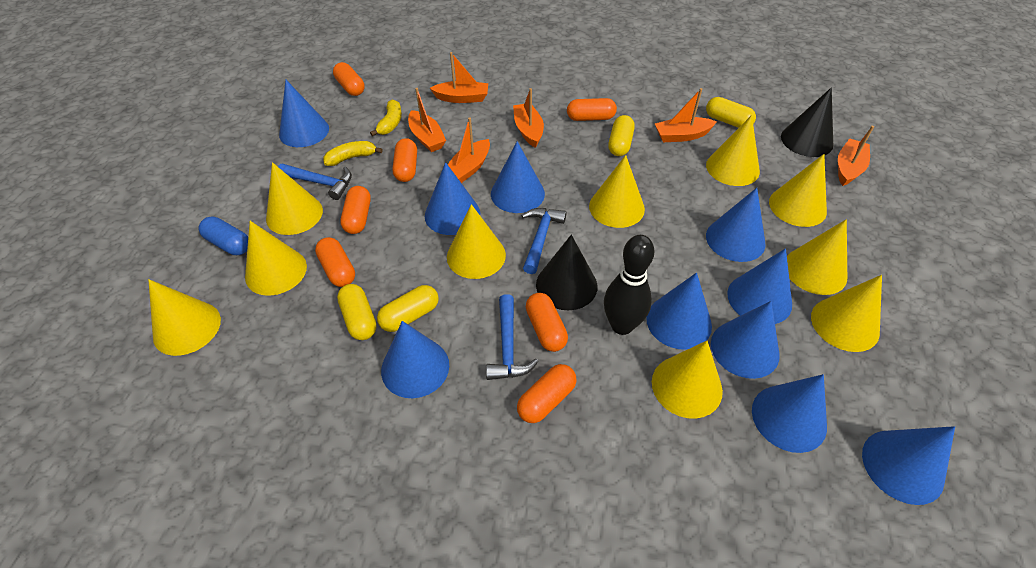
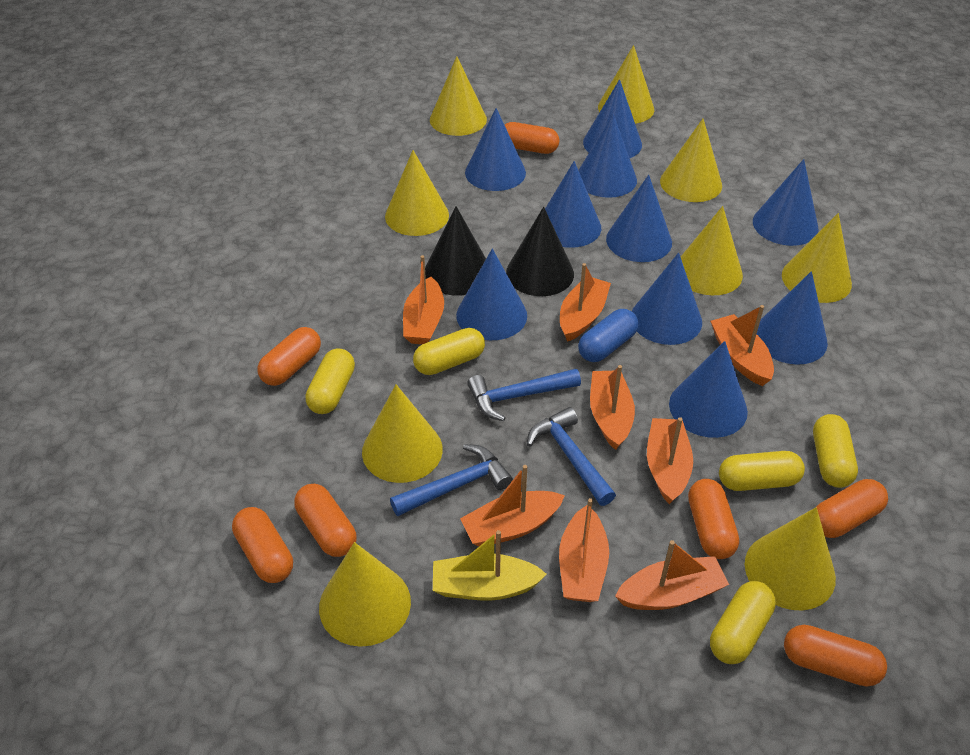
black bowling pin: [604,235,655,335] = 1 -> none = 0
orange boat: [408,88,446,152] [430,52,488,103] [448,117,490,183] [513,88,544,148] [655,88,717,142] [838,126,874,186] = 6 -> [403,255,444,344] [460,465,565,547] [559,498,609,602] [560,263,611,342] [590,365,635,450] [615,540,729,610] [647,417,693,504] [710,305,774,386] = 8
yellow banana: [323,141,383,166] [370,99,402,136] = 2 -> none = 0
yellow boat: none = 0 -> [433,530,547,601] = 1
yellow capsule: [337,284,376,340] [377,285,439,332] [608,115,635,156] [706,97,756,128] = 4 -> [305,348,355,414] [413,328,485,375] [710,581,776,664] [719,451,805,491] [813,414,858,488] = 5
yellow cone: [148,279,221,356] [245,221,307,296] [266,162,323,235] [447,204,506,279] [589,155,645,228] [652,341,723,419] [706,115,760,186] [769,154,827,227] [787,219,847,295] [811,275,882,352] = 10 -> [319,542,411,647] [362,385,443,483] [385,150,449,236] [430,56,487,136] [598,45,654,124] [660,119,722,202] [681,206,743,295] [745,507,836,610] [782,213,852,303] = 9

